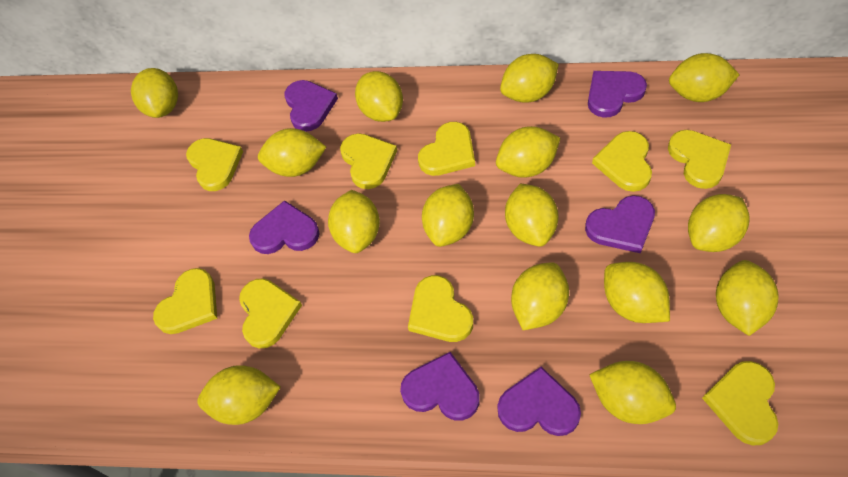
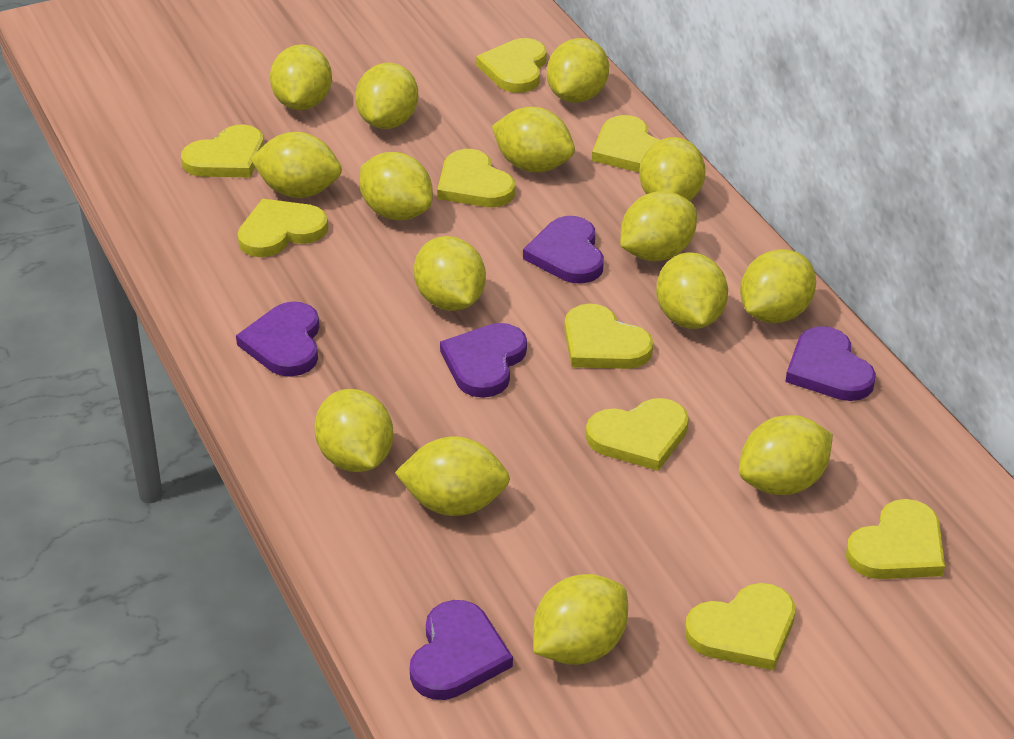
purple heart: [249,200,320,254] [284,80,338,132] [400,352,480,421] [498,367,581,436] [585,195,655,254] [588,71,647,118] = 6 -> [236,301,319,377] [410,600,513,700] [440,323,527,398] [523,216,604,284] [785,326,876,401] = 5

